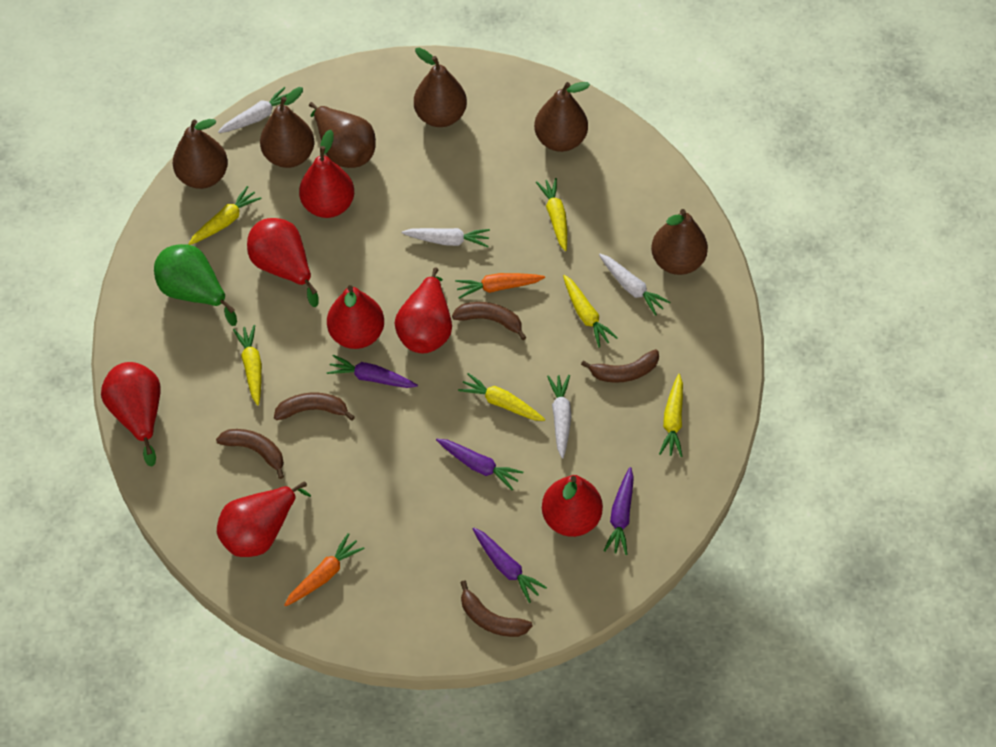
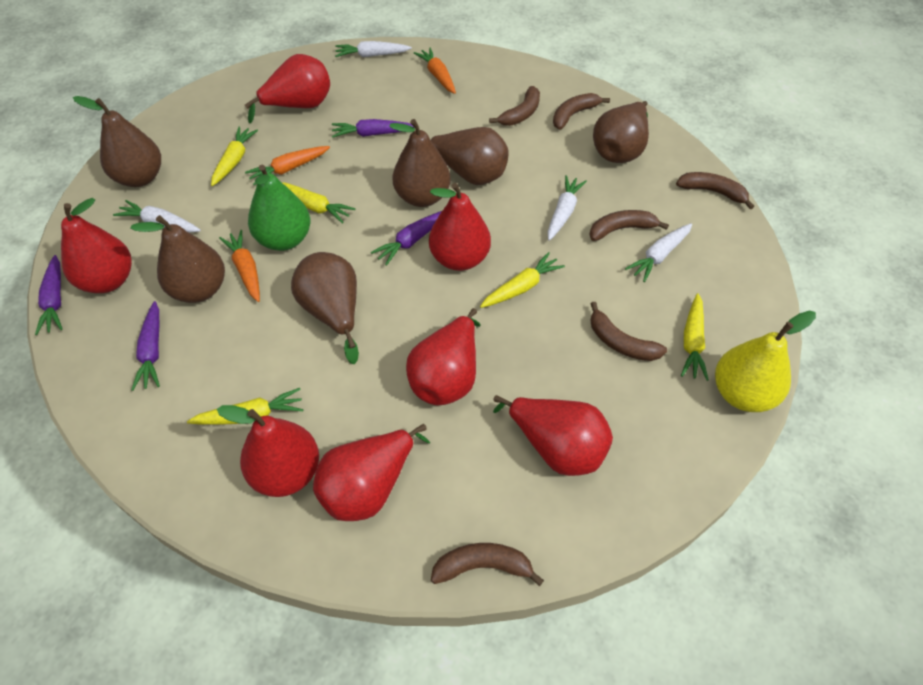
brown banana: [216,429,284,479] [274,393,355,421] [452,302,527,340] [460,580,533,637] [581,349,659,383] = 5 -> [431,543,544,586] [489,86,540,126] [553,93,610,130] [589,210,669,241] [590,302,667,361] [676,172,754,209] = 6
orange carrot: [284,533,365,607] [455,273,545,299] = 2 -> [219,230,260,302] [245,146,330,185] [414,48,456,94] = 3
yellow carrot: [189,186,262,245] [233,325,262,406] [458,373,545,421] [536,178,567,251] [563,275,618,348] [659,374,683,457] = 6 -> [187,388,304,425] [211,127,258,186] [281,182,355,224] [480,252,565,308] [681,293,709,381] = 5
yellow pear: none = 0 -> [715,311,816,412] = 1

